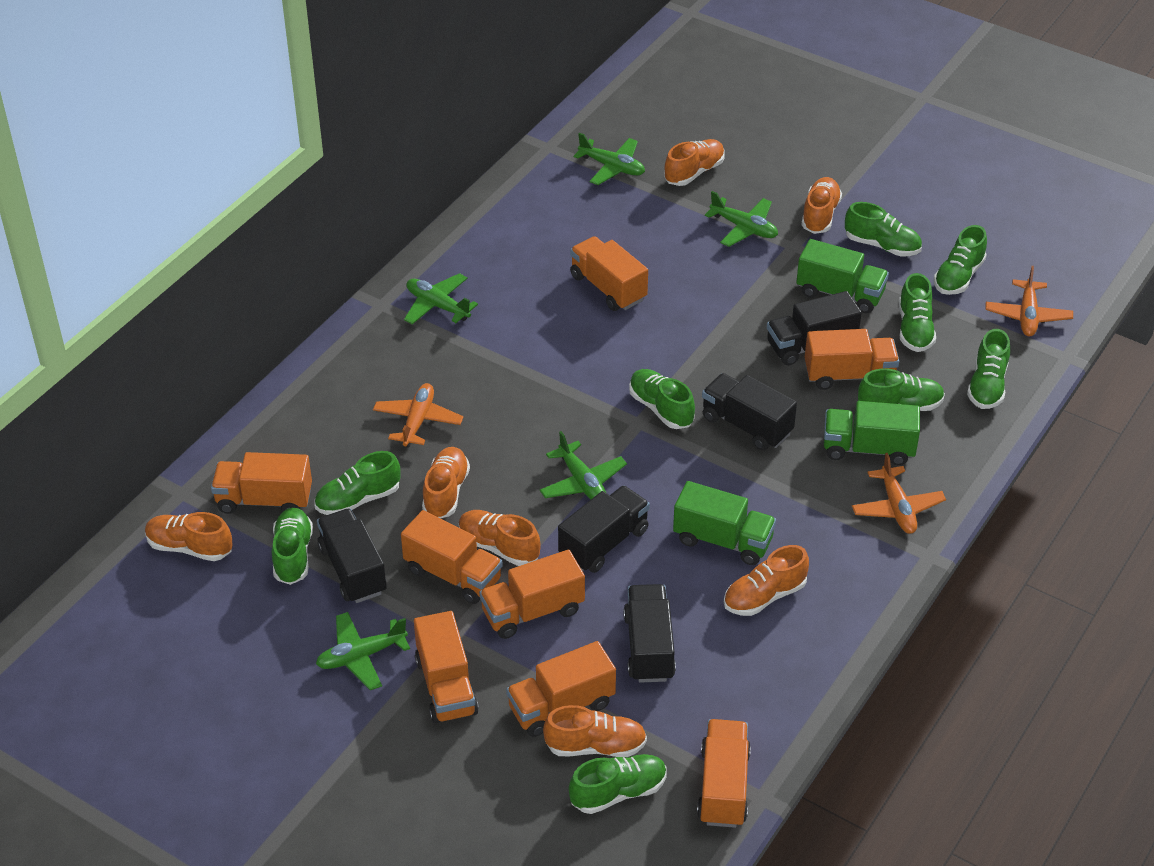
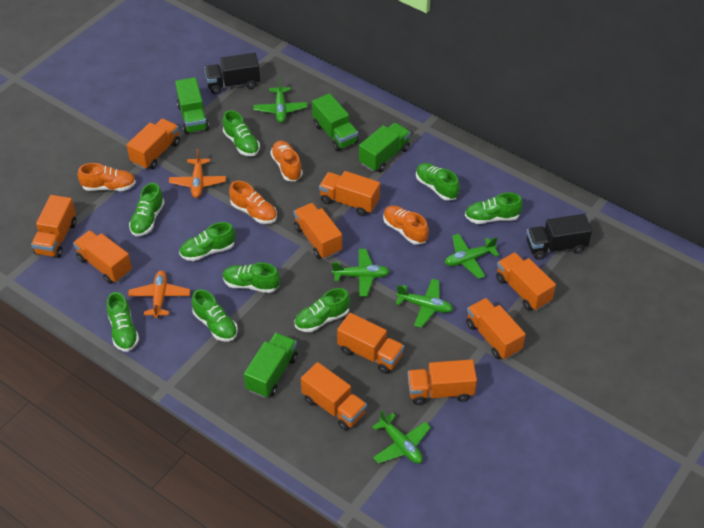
black truck: [317,508,387,603] [558,485,650,573] [623,584,676,683] [702,373,797,451] [767,291,862,366] = 5 -> [205,53,260,94] [527,214,592,260] = 2
green truck: [673,481,776,565] [796,239,889,314] [824,401,920,465] = 3 -> [175,77,209,134] [244,333,298,398] [312,93,358,151] [359,123,411,172] = 4
orange plane: [373,383,463,448] [852,453,946,534] [985,266,1073,336] = 3 -> [128,271,190,318] [169,149,226,198] = 2
orange shoe: [145,512,233,561] [422,447,470,518] [459,510,541,566] [543,705,647,757] [664,139,725,186] [724,545,809,616] [801,177,842,234] = 7 -> [78,163,136,191] [229,181,277,224] [270,140,303,181] [383,205,429,245] = 4
orange truck: [211,452,312,514] [401,510,503,604] [414,611,479,724] [479,549,585,639] [506,641,616,737] [570,236,648,311] [697,719,751,828] [805,329,899,390] = 8 -> [31,195,76,258] [73,230,132,284] [127,119,180,170] [294,203,342,259] [301,362,367,431] [319,171,380,216] [337,313,404,374] [408,359,477,405] [466,298,526,360] [496,252,556,311] = 10

